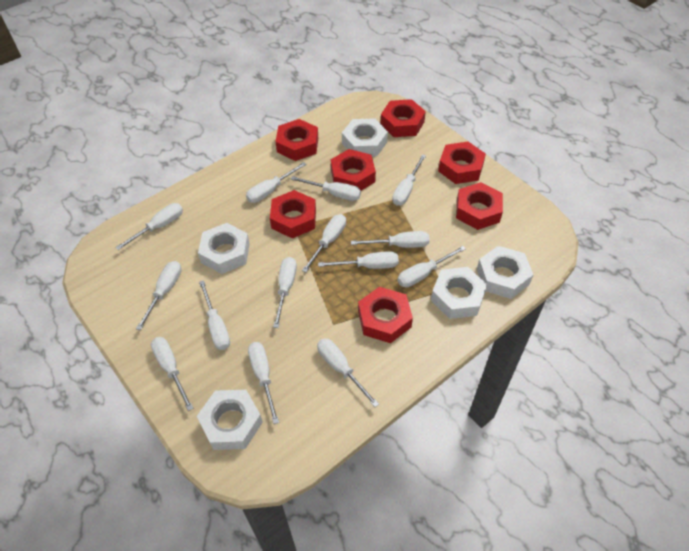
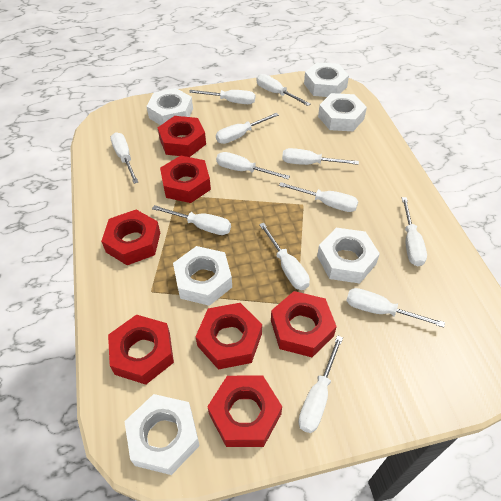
white nut: [197,390,263,450] [198,223,250,274] [342,119,388,157] [431,267,487,319] [477,246,533,299] = 5 -> [124,394,200,475] [146,88,193,125] [173,246,232,306] [304,62,349,97] [317,228,380,284] [318,93,367,131] = 6
white screwdriver: [115,203,183,250] [136,261,182,330] [151,337,193,411] [199,280,230,350] [246,162,306,203] [248,342,279,424] [273,257,297,328] [291,176,361,201] [302,214,346,272] [317,338,379,407] [318,251,399,269] [351,231,430,248] [392,154,426,206] [398,246,466,287] = 14 -> [110,132,138,184] [152,205,231,235] [189,90,255,104] [216,113,279,144] [216,152,290,179] [256,74,310,106] [259,223,310,290] [279,182,358,212] [282,148,359,165] [298,335,343,433] [346,288,445,328] [402,197,427,266] = 12

